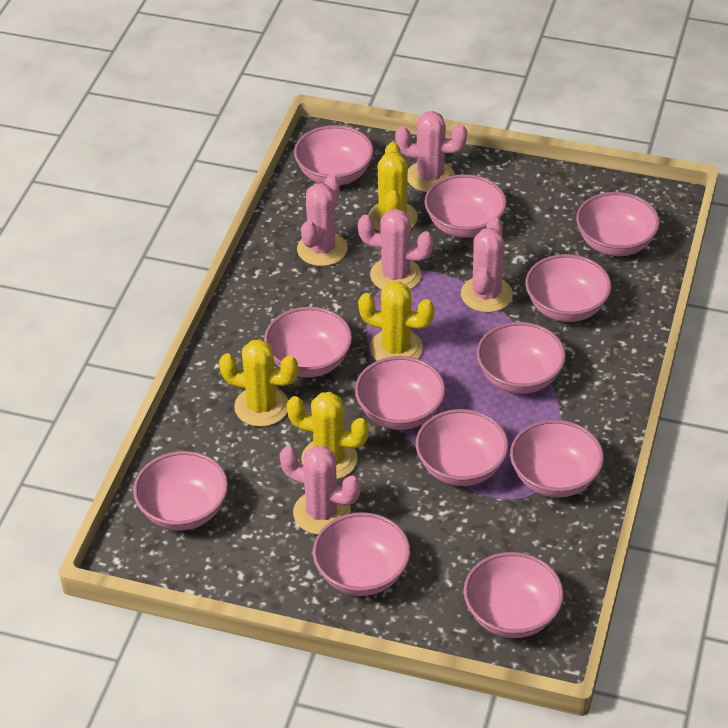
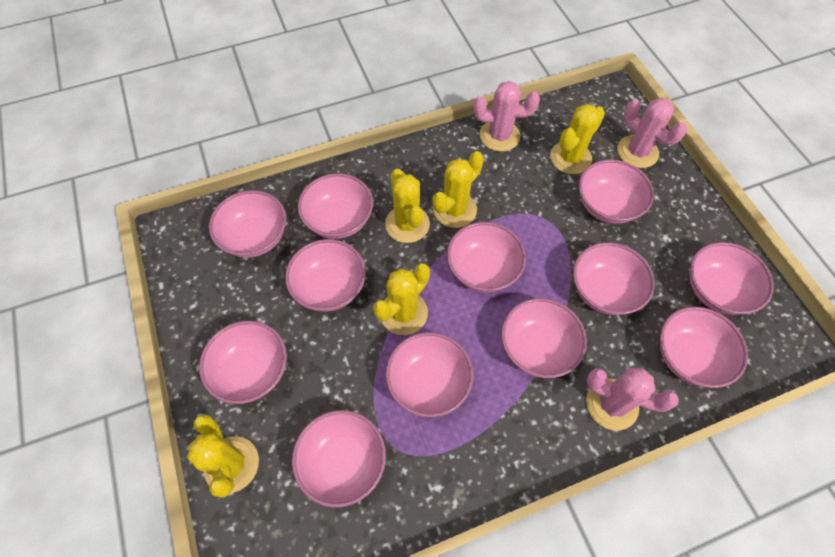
pink cactus: [280,445,361,535] [297,174,347,266] [358,209,434,290] [395,111,467,192] [461,217,513,313] = 5 -> [473,81,540,152] [586,368,679,430] [617,98,687,168] = 3
yellow cactus: [219,339,298,427] [287,392,369,479] [358,281,435,361] [368,142,418,232] = 4 -> [188,414,259,497] [373,263,430,335] [385,169,430,243] [432,151,484,228] [550,104,605,174] = 5

